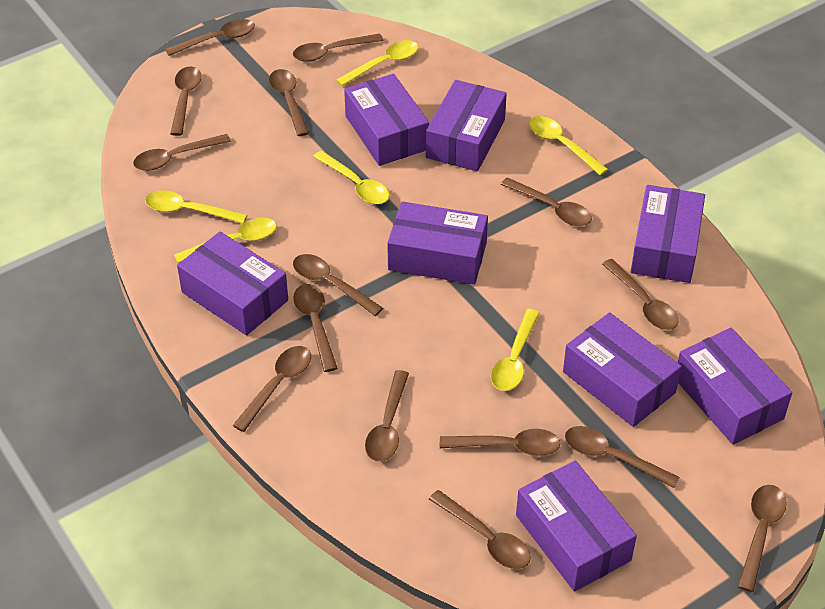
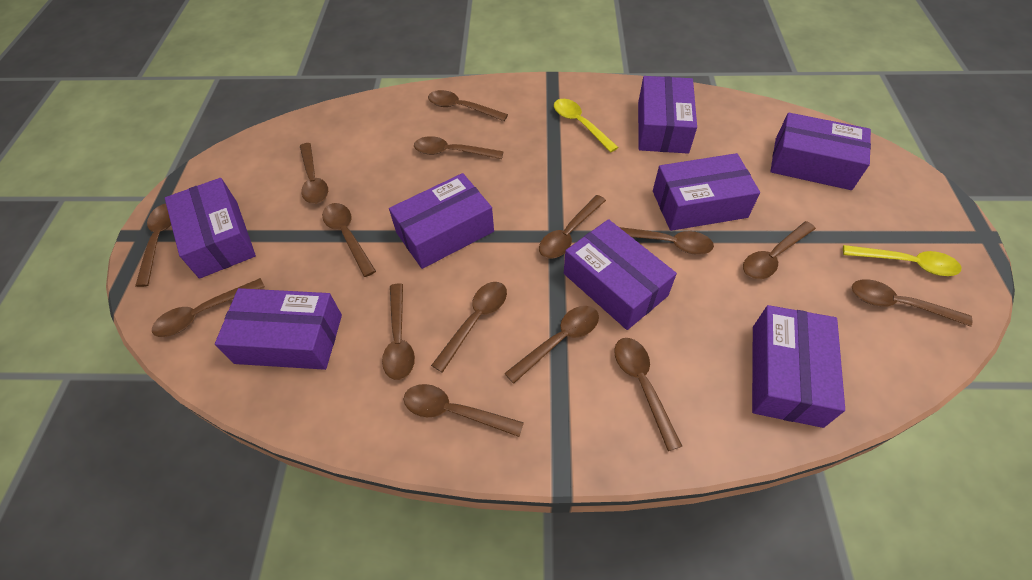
yellow spoon: [145,190,247,224] [174,217,277,264] [313,151,390,204] [336,40,418,86] [491,309,540,391] [529,116,608,175] = 6 -> [554,99,618,152] [843,245,961,276] = 2

